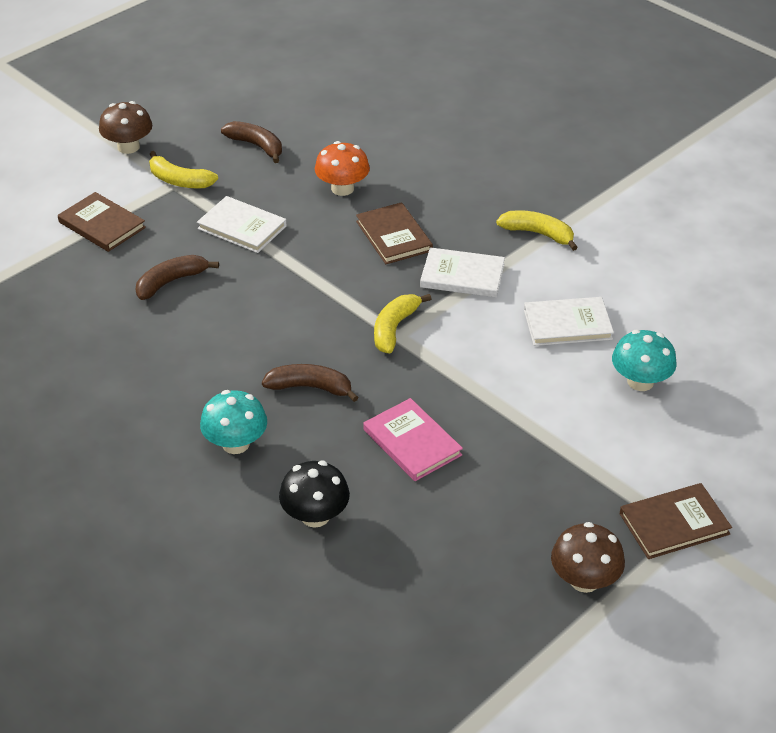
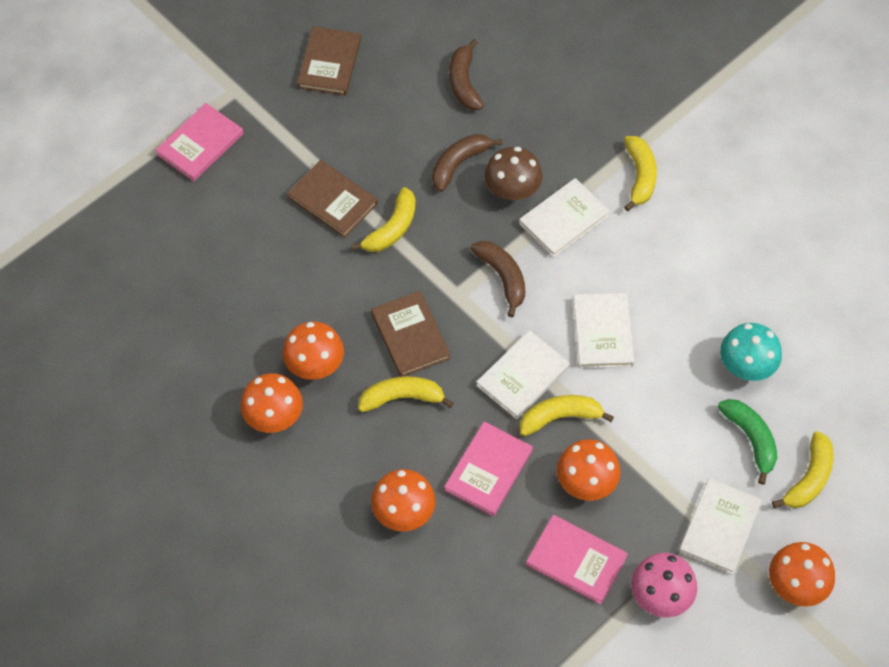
black mushroom: [279,461,350,528] = 1 -> none = 0
brown mushroom: [99,101,152,154] [551,522,625,593] = 2 -> [485,147,543,200] = 1
green banana: none = 0 -> [718,399,777,485] = 1
orange mushroom: [315,141,370,196] = 1 -> [240,373,303,433] [283,322,344,380] [371,469,436,532] [557,439,621,501] [769,542,835,607] = 5
pink book: [363,398,463,481] = 1 -> [155,103,244,182] [444,422,533,516] [526,515,628,605] = 3
pink mushroom: none = 0 -> [631,553,697,617] = 1
turquoise mushroom: [200,390,267,454] [612,330,677,391] = 2 -> [720,323,782,381] = 1
white book: [197,196,287,253] [420,247,505,297] [524,297,614,346] = 3 -> [476,330,570,419] [519,178,610,258] [573,293,635,369] [679,478,762,575] = 4
yellow banana: [149,151,218,189] [374,294,431,354] [496,210,578,251] = 3 -> [351,187,416,252] [358,376,454,412] [520,395,614,436] [624,136,657,211] [772,431,834,508] = 5

